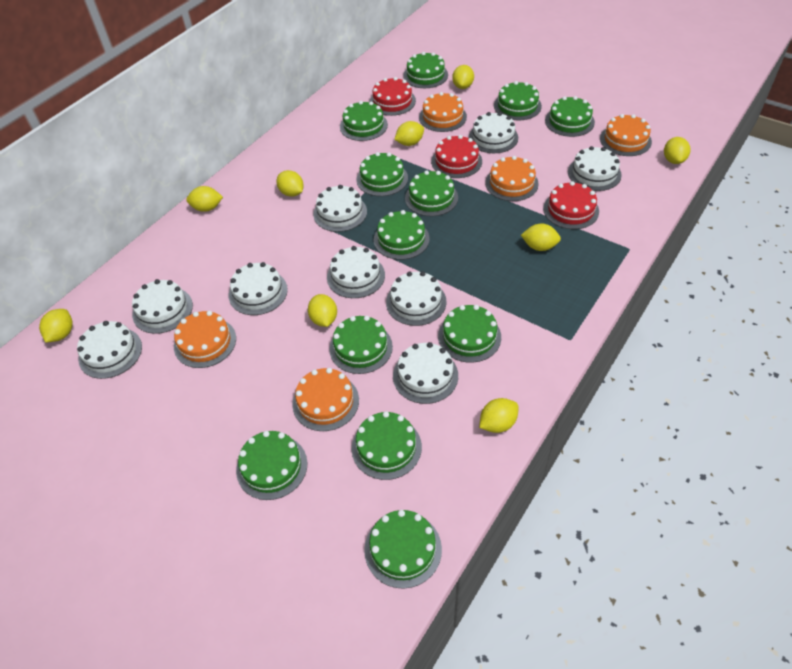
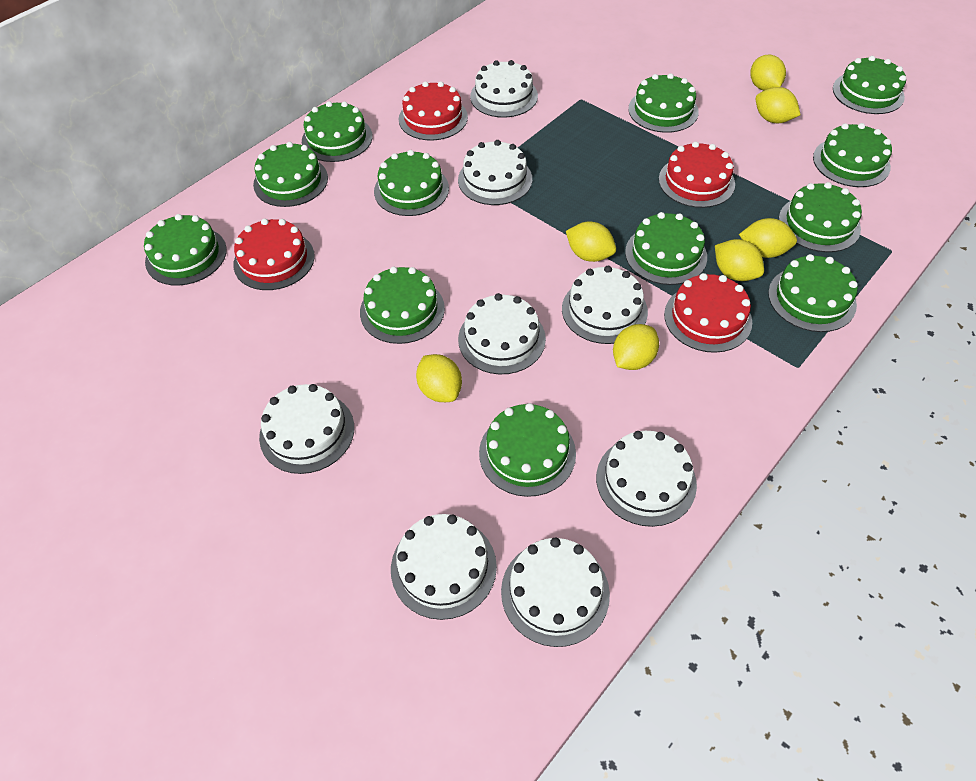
orange cake: [174,311,236,368] [292,368,359,431] [419,92,467,132] [485,156,539,201] [600,114,652,156] = 5 -> none = 0
red cake: [370,77,416,116] [431,135,482,178] [543,181,599,229] = 3 -> [233,218,315,290] [399,81,468,140] [659,141,735,208] [664,273,752,353] = 4
white cake: [77,321,142,379] [132,279,193,334] [229,262,288,315] [313,185,367,232] [327,246,385,298] [386,271,446,326] [393,342,458,404] [469,112,518,153] [568,146,622,191] = 9 -> [259,384,354,474] [391,514,497,620] [458,140,532,205] [458,293,546,375] [470,60,538,118] [501,538,610,647] [562,266,648,344] [596,431,697,527] = 8
yellow lemon: [39,309,73,342] [186,186,223,212] [277,170,304,197] [308,294,337,327] [394,121,424,146] [452,65,474,89] [479,398,519,433] [521,223,561,251] [664,137,690,164] = 9 -> [416,354,462,402] [566,222,616,262] [613,324,659,370] [715,239,764,281] [739,218,797,258] [751,55,786,90] [756,87,800,123] = 7

